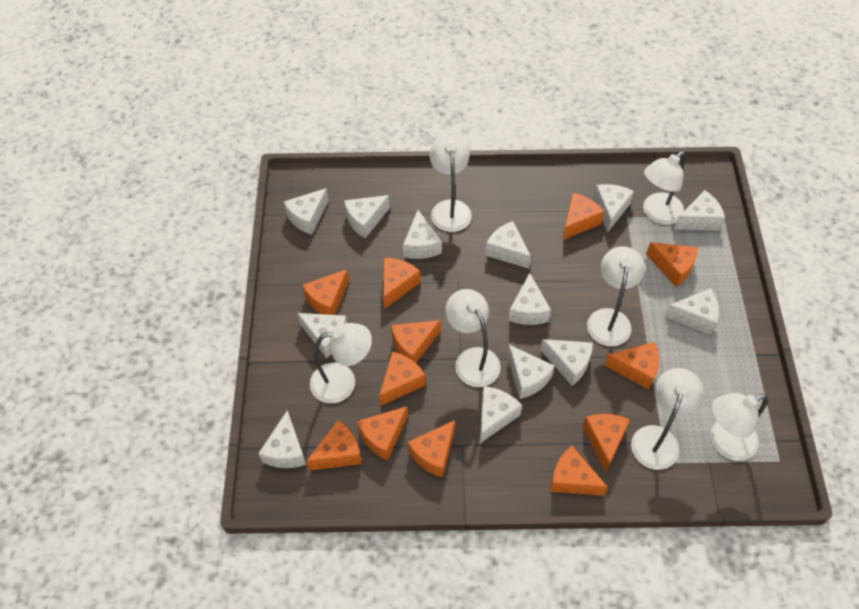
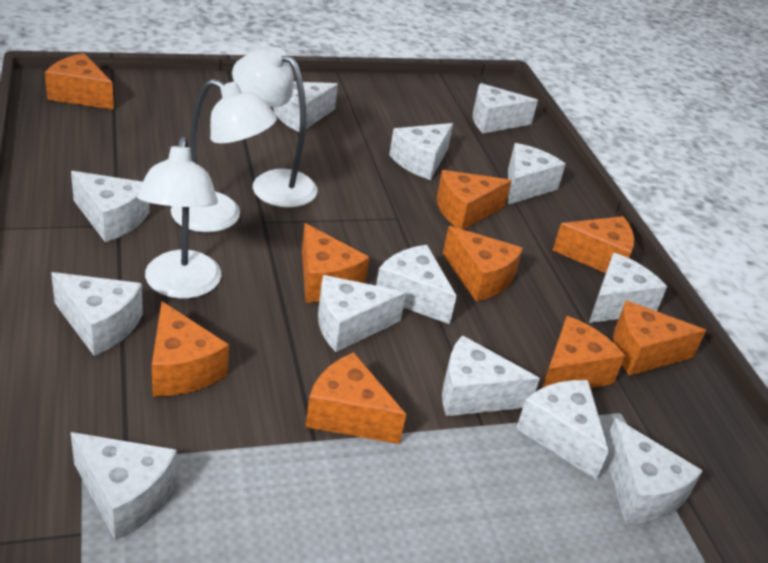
orange cheese: [302,269,349,315] [306,420,362,471] [357,406,408,461] [379,352,426,406] [383,258,420,309] [391,320,441,363] [408,420,455,477] [550,446,608,496] [562,193,604,240] [582,414,630,472] [604,342,659,390] [646,242,698,287] = 12 -> [45,53,114,110] [152,301,229,396] [302,223,370,303] [306,352,406,444] [437,170,512,230] [443,226,523,302] [542,316,625,388] [553,216,634,273] [613,300,706,376] = 9
white lamp: [310,323,372,403] [430,136,472,232] [445,289,501,387] [587,246,645,346] [631,368,703,470] [643,151,685,225] [710,393,768,461] = 7 -> [137,136,221,299] [171,79,277,233] [232,47,318,208] = 3

